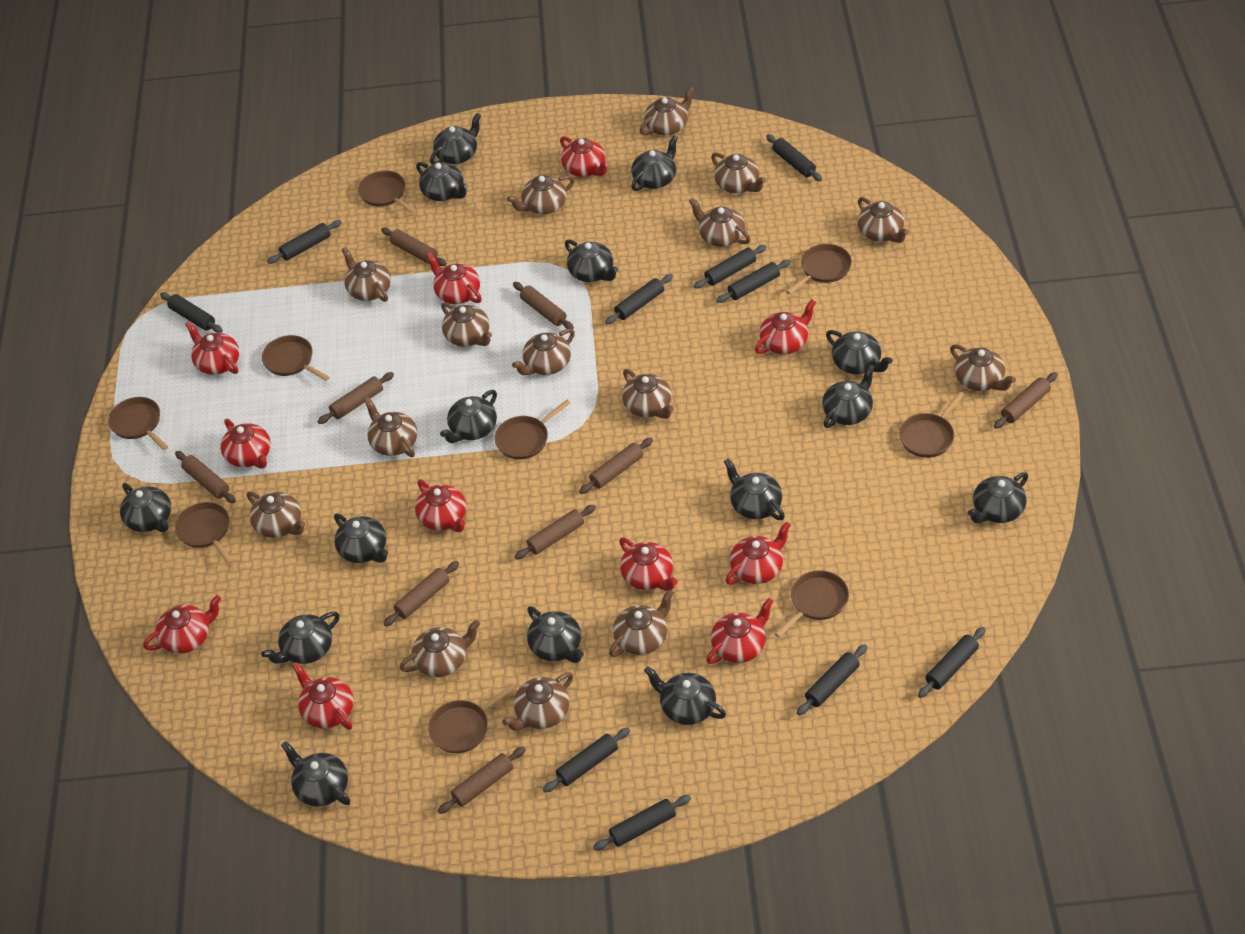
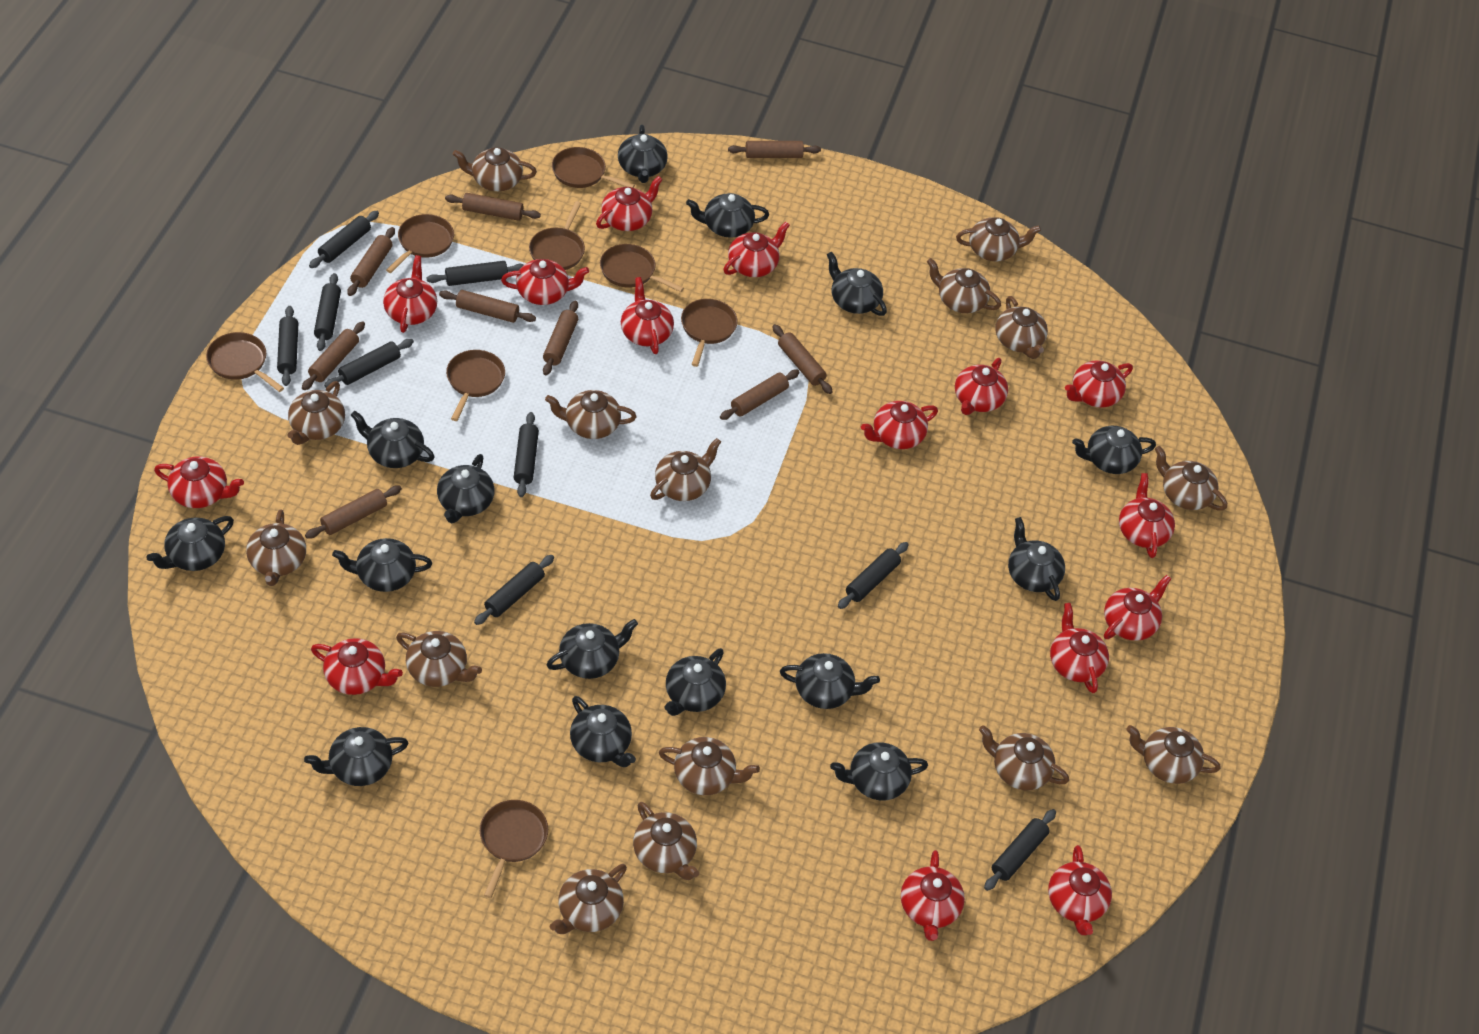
black rolling pin: [160,292,223,333] [267,220,342,264] [543,727,630,793] [593,795,691,851] [605,274,673,324] [694,245,767,289] [716,260,791,303] [766,134,822,181] [797,644,867,715] [918,627,986,698] = 10 -> [277,306,298,386] [309,211,379,268] [314,273,341,351] [324,339,414,388] [427,261,524,286] [474,555,554,625] [514,412,539,497] [838,542,909,609] [984,809,1056,891] = 9
brown pan: [108,397,168,450] [175,502,233,564] [262,335,330,381] [358,171,416,214] [428,684,516,753] [494,400,570,460] [774,570,849,637] [786,244,852,294] [899,391,965,458] = 9 -> [206,332,284,392] [386,214,454,273] [446,350,505,421] [480,800,548,898] [529,201,585,270] [552,147,635,188] [600,244,684,292] [681,299,738,367] = 8
red teapot: [143,595,221,654] [185,321,239,375] [221,419,271,468] [292,663,354,730] [415,479,466,532] [426,253,482,304] [560,136,609,177] [619,537,678,591] [706,598,773,664] [725,522,791,585] [755,299,816,354] = 11 -> [154,457,244,508] [311,638,403,695] [383,255,437,333] [501,259,589,305] [596,176,663,231] [621,277,674,354] [723,222,790,277] [861,401,938,449] [901,850,965,941] [955,358,1008,415] [1048,845,1112,935] [1050,603,1109,693] [1065,360,1133,408] [1104,575,1171,641] [1119,473,1175,558] = 15

